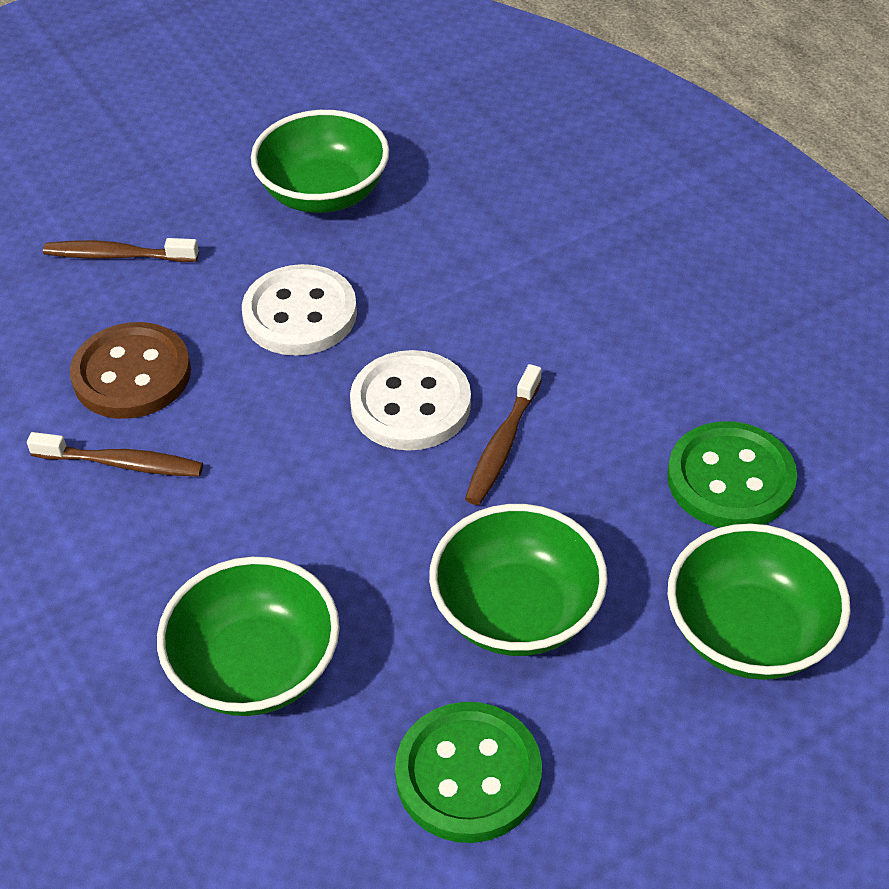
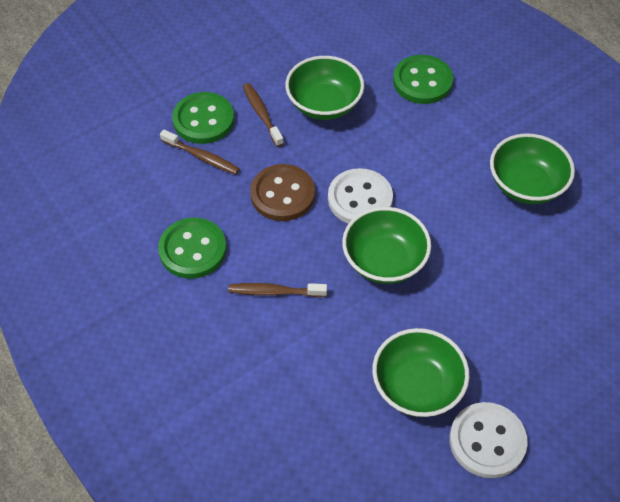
green button: [395,702,542,843] [667,421,797,528] = 2 -> [158,218,227,279] [172,92,234,144] [393,55,453,104] = 3

